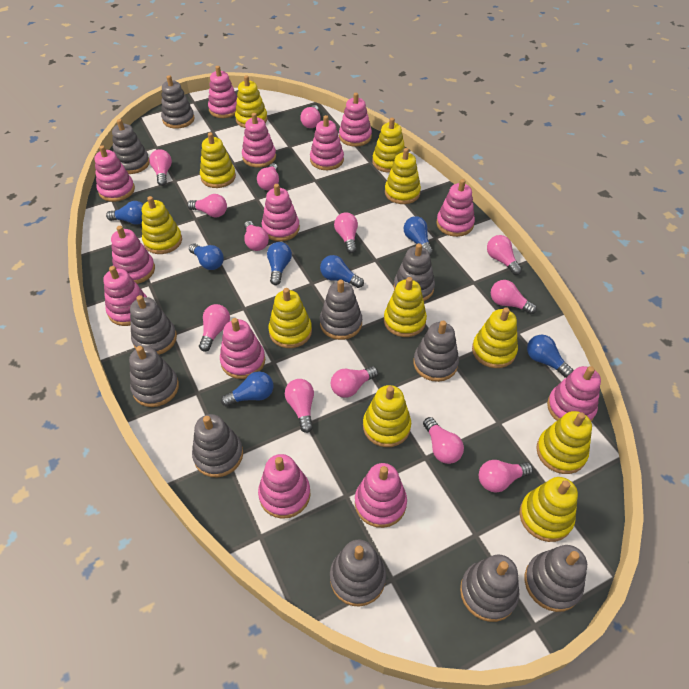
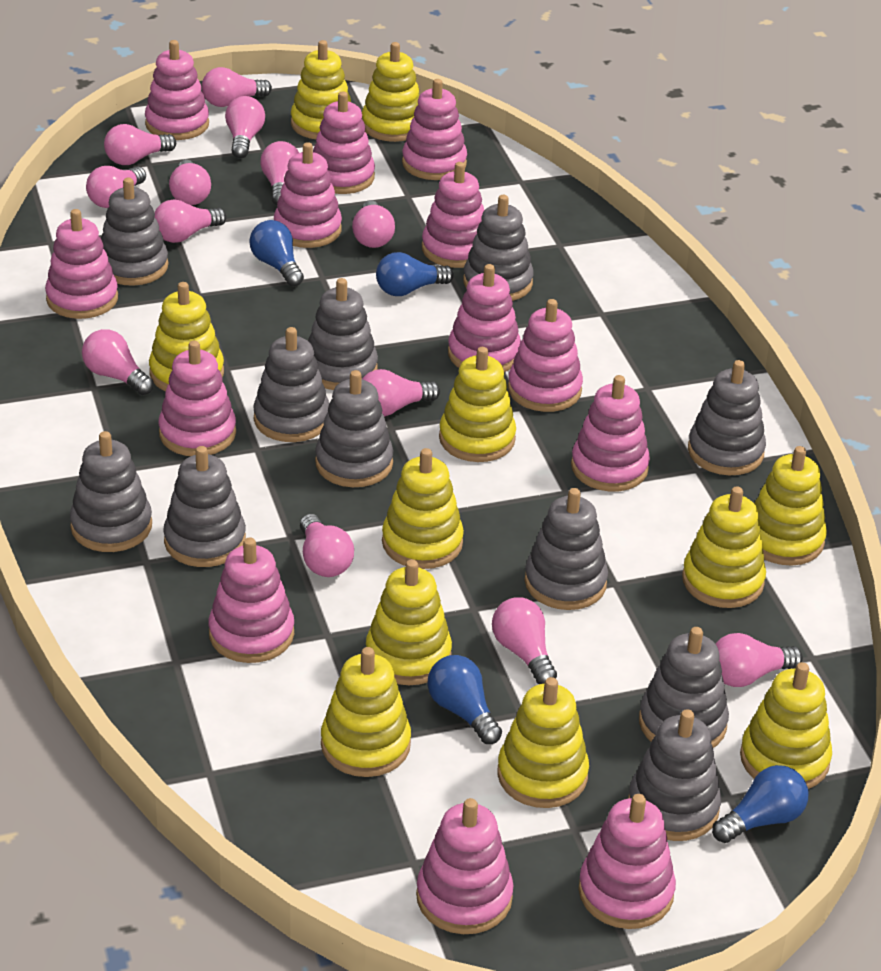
blue light bulb: [106,201,144,225] [189,243,224,270] [221,371,273,406] [267,242,292,285] [320,255,364,288] [403,216,433,255] [527,335,573,378] = 7 -> [249,220,304,286] [376,252,454,296] [427,655,502,744] [712,765,808,843] = 4

